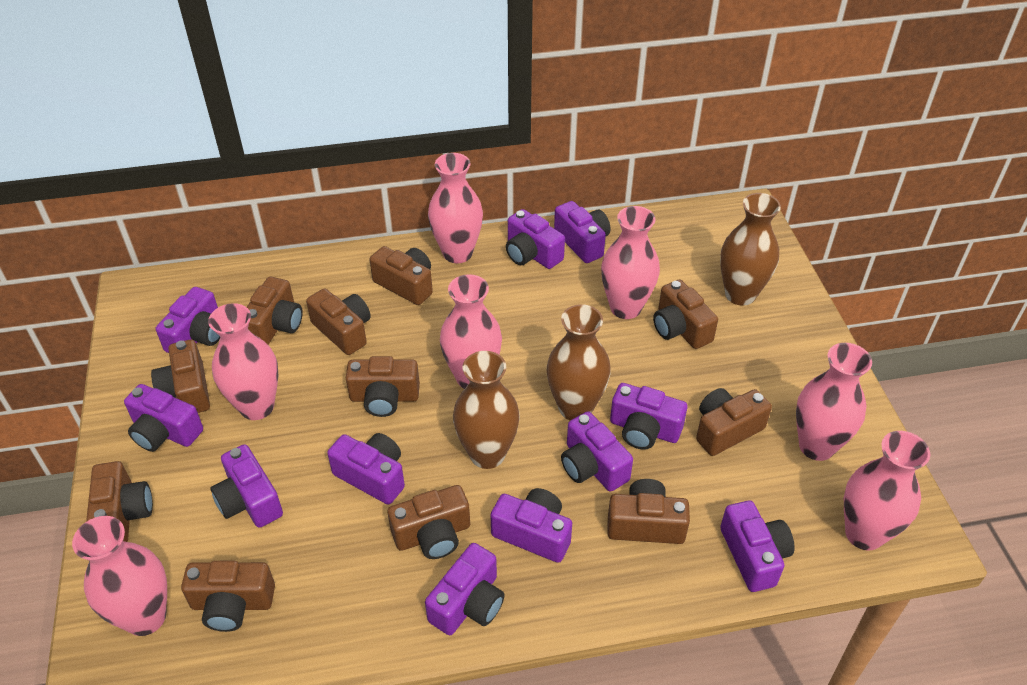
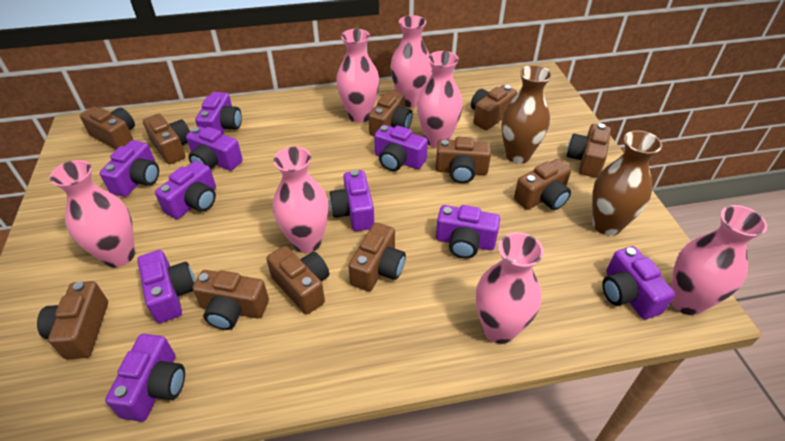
brown vase: [453,351,520,469] [546,304,611,420] [720,193,781,305] = 3 -> [501,65,552,164] [592,130,662,236] = 2
purple camera: [124,384,203,452] [156,287,220,353] [210,444,283,528] [327,433,405,505] [425,543,505,635] [490,488,572,563] [506,209,565,269] [554,201,611,263] [561,411,633,491] [610,383,687,450] [720,500,795,592] = 11 -> [99,140,159,197] [105,334,185,422] [137,250,195,323] [155,161,216,219] [186,126,243,171] [195,92,242,134] [330,170,374,231] [374,125,428,171] [436,205,500,259] [602,246,675,320] = 10

